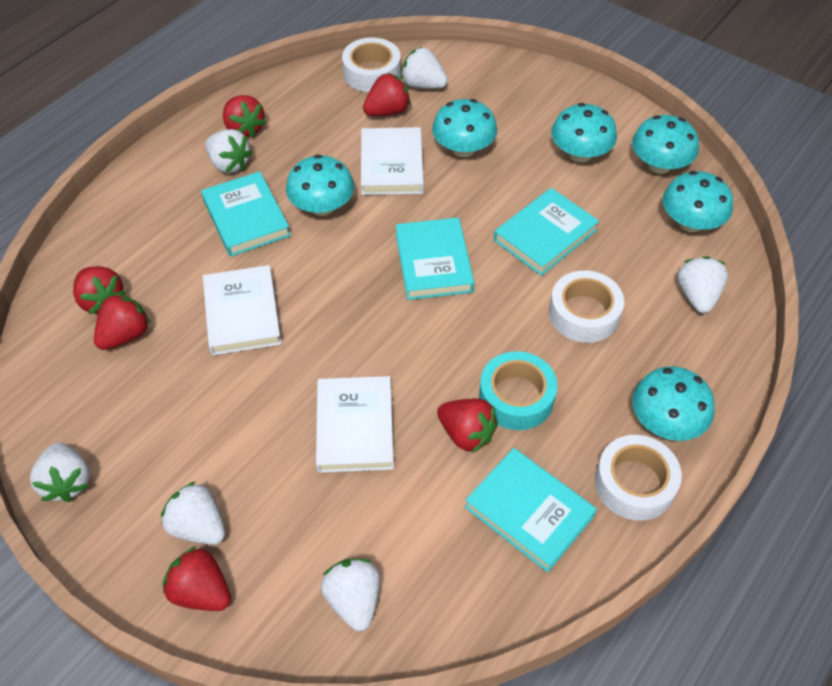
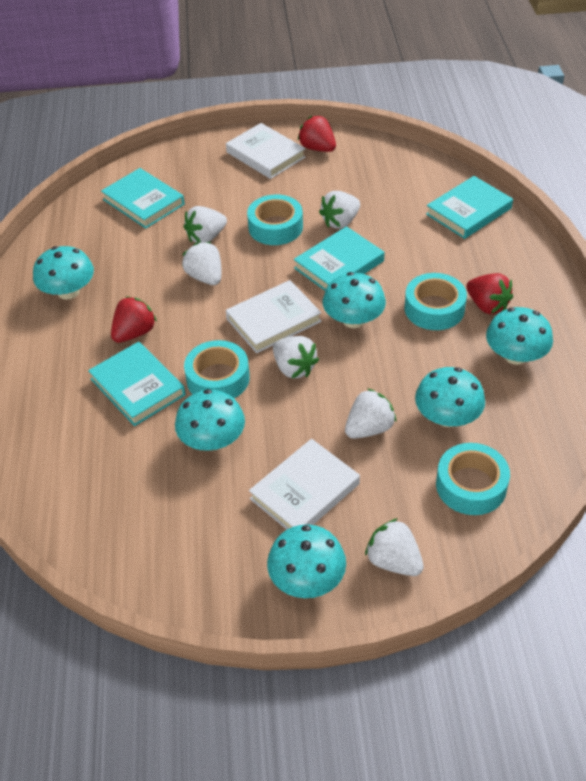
red strawberry: [73,266,125,314] [94,293,151,350] [163,546,231,611] [223,95,266,138] [363,73,411,116] [437,398,498,453] = 6 -> [111,296,157,343] [298,116,336,152] [466,273,513,314] = 3
turquoise tape: [479,351,557,430] = 1 -> [184,340,250,398] [247,194,303,245] [405,273,467,330] [436,443,510,515] = 4
white tape: [342,38,401,92] [549,270,624,343] [595,435,682,521] = 3 -> none = 0

